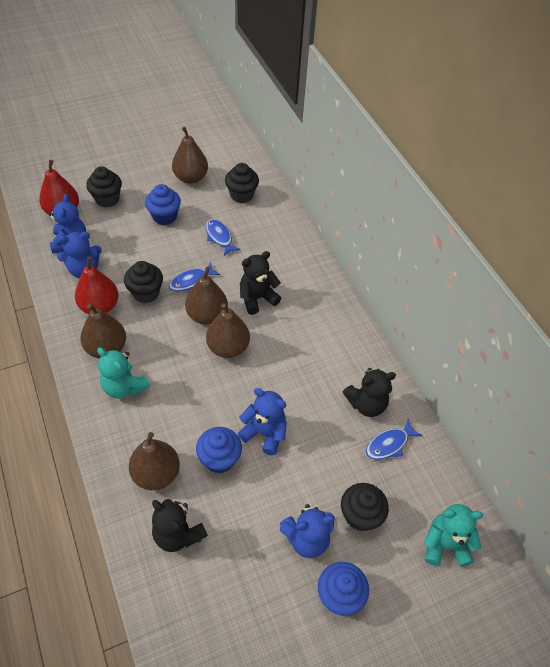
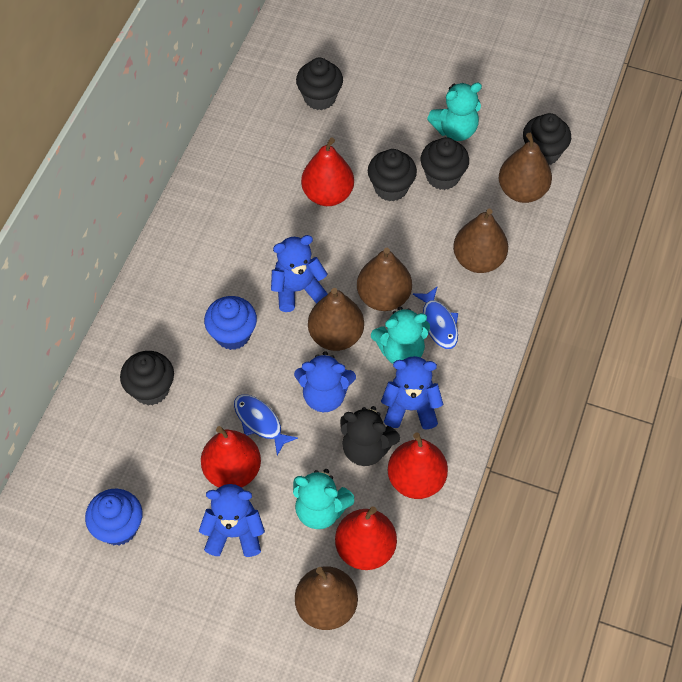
black cupcake: [86,166,122,207] [124,261,163,303] [225,163,259,203] [341,483,389,532] = 4 -> [120,351,174,405] [296,58,343,110] [368,149,417,201] [420,137,469,190] [523,113,571,165] = 5
black teddy bear: [152,499,208,552] [240,251,281,315] [343,368,396,417] = 3 -> [340,406,400,466] = 1
blue cupcake: [145,184,181,225] [196,427,242,473] [318,562,369,616] = 3 -> [85,489,143,545] [204,296,257,350] = 2
blue fish: [169,262,220,291] [206,219,241,256] [366,419,422,460] = 3 -> [234,394,298,456] [413,287,458,349] = 2
red pear: [39,160,79,215] [75,256,119,314] = 2 -> [201,426,261,487] [301,138,354,206] [335,506,397,570] [388,432,448,499] = 4
turquoise teddy bear: [97,347,150,399] [424,504,483,567] = 2 -> [293,469,355,529] [371,307,430,364] [427,83,482,141] = 3

